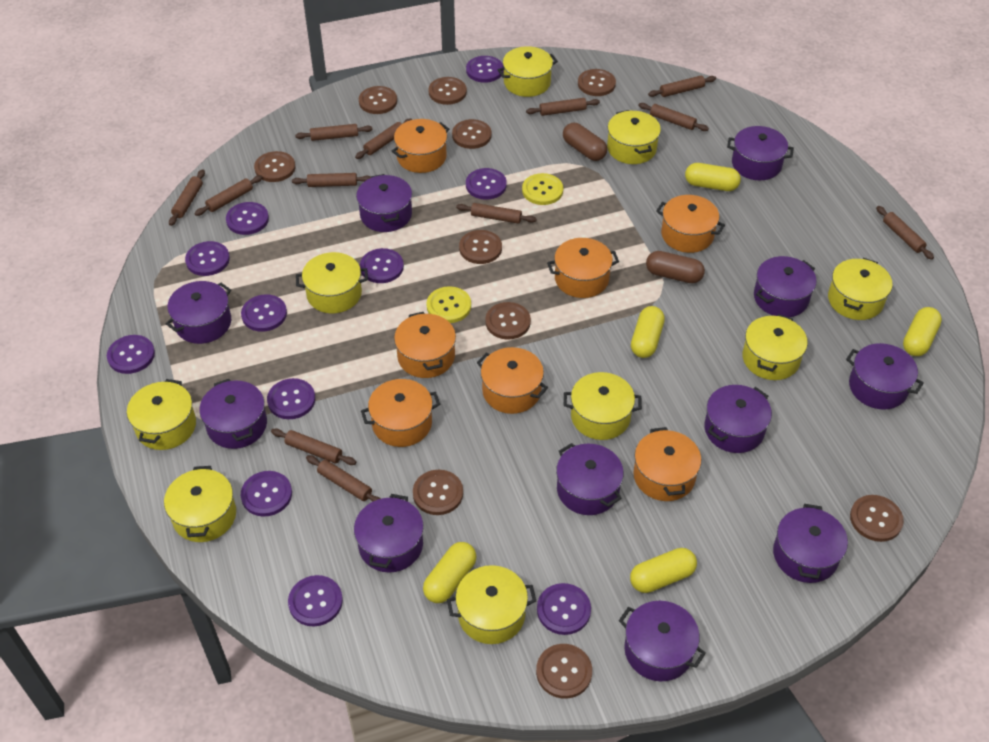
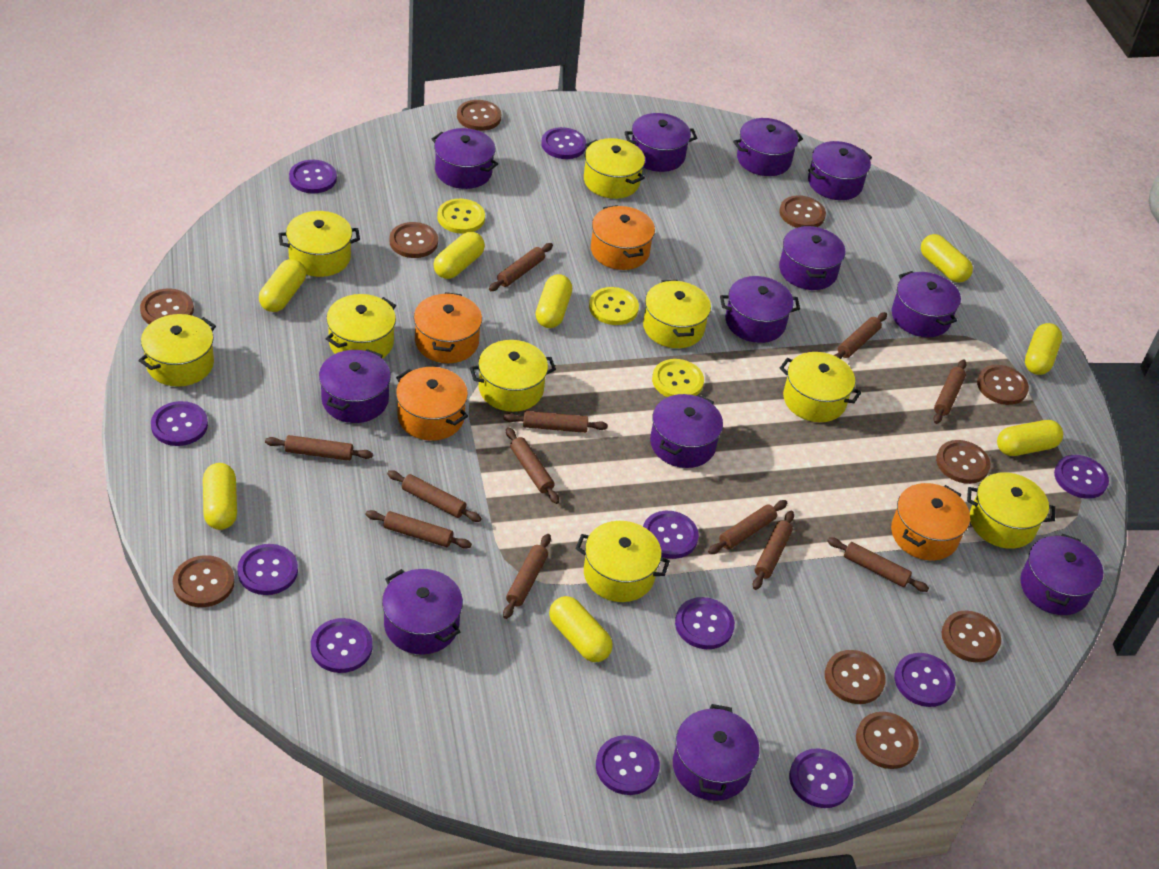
brown capsule: [563,123,607,161] [646,251,705,283] = 2 -> none = 0
orange pot: [361,379,440,447] [392,119,449,173] [394,312,456,378] [477,347,548,414] [547,238,619,298] [634,427,701,501] [656,195,725,253] = 7 -> [396,367,468,441] [414,292,482,363] [591,205,655,270] [891,483,970,561] = 4
purple pot: [166,281,231,344] [199,379,267,449] [354,494,424,572] [356,174,412,232] [556,443,624,515] [619,601,706,681] [704,385,772,453] [727,126,794,180] [754,256,816,317] [773,504,848,583] [846,343,924,410] = 11 -> [319,349,391,423] [382,569,463,654] [432,128,498,189] [624,113,697,172] [650,394,723,468] [673,704,759,801] [720,276,800,343] [733,118,803,176] [779,225,846,290] [808,141,872,200] [892,271,961,337] [1020,534,1103,615] = 12
yellow button: [426,286,471,323] [522,173,563,205] = 2 -> [437,199,485,234] [589,287,639,325] [652,359,704,397] = 3
yellow capsule: [423,542,477,603] [630,548,697,593] [631,306,665,358] [685,163,741,191] [903,307,942,356] = 5 -> [203,463,237,530] [259,259,306,312] [433,232,485,279] [536,274,572,328] [549,596,613,662] [921,234,973,283] [997,420,1063,456] [1025,323,1062,375] = 8

